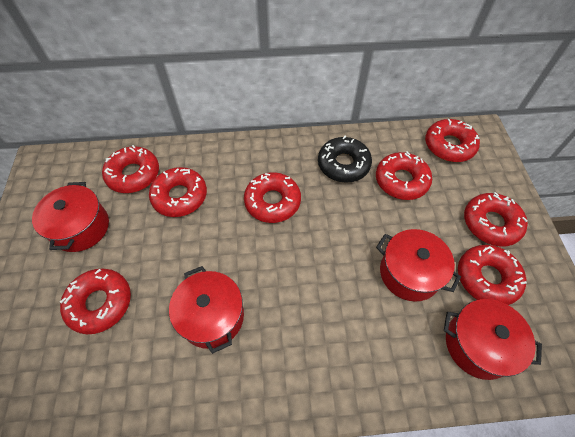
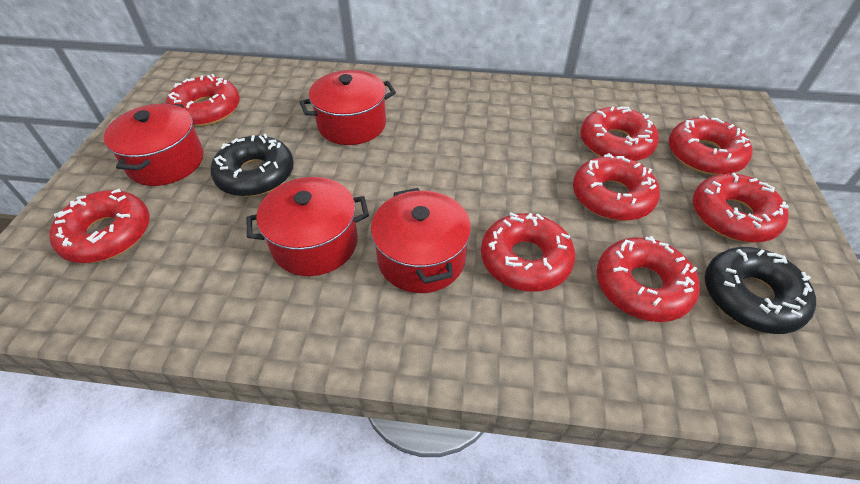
black donut: [318,136,372,183] = 1 -> [211,134,294,197] [705,247,816,334] = 2

